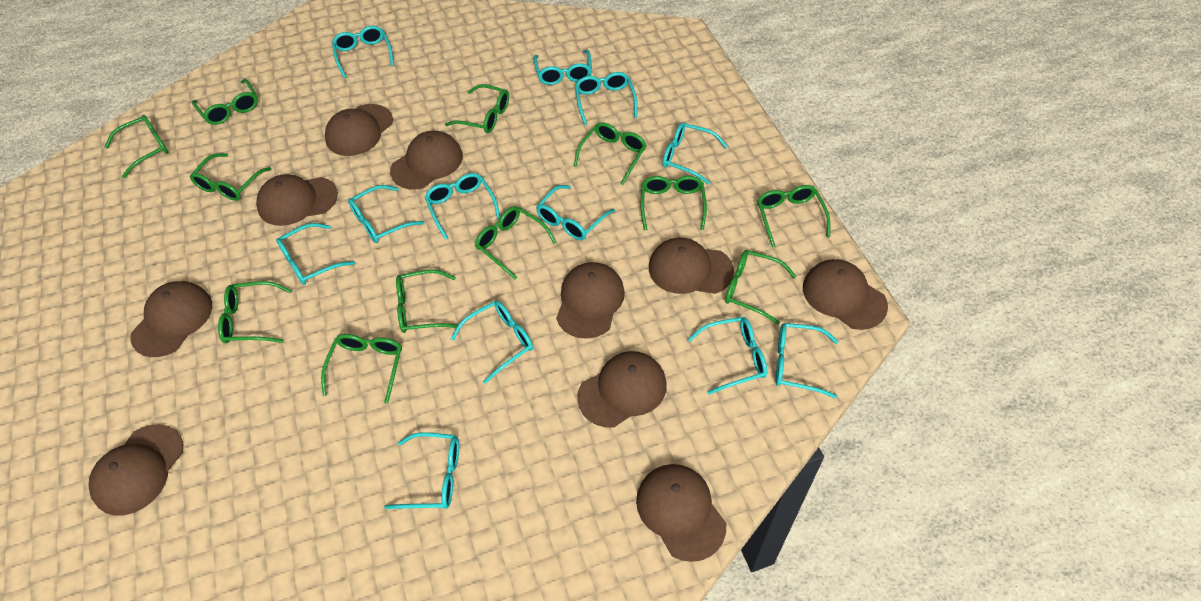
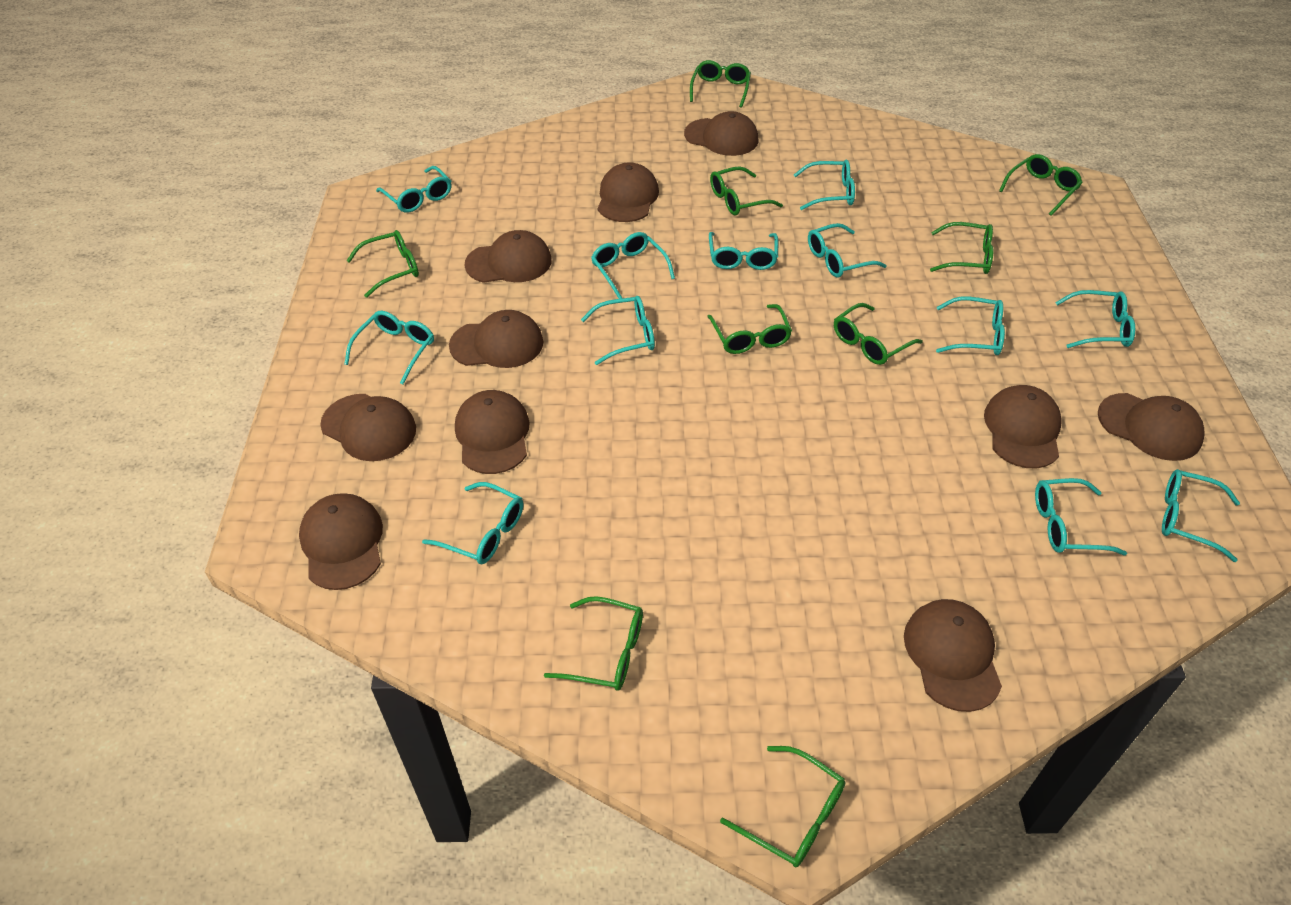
green glasses: [105,115,168,178] [190,153,271,201] [192,79,258,125] [218,281,291,343] [321,334,402,403] [396,270,458,333] [445,84,509,133] [475,206,557,279] [574,122,646,185] [641,176,707,230] [725,250,796,324] [757,185,830,247] = 12 -> [346,230,419,298] [544,596,643,691] [690,60,751,108] [707,304,792,354] [710,166,783,216] [720,746,845,867] [834,303,923,365] [930,222,993,274] [999,154,1082,216] = 9

